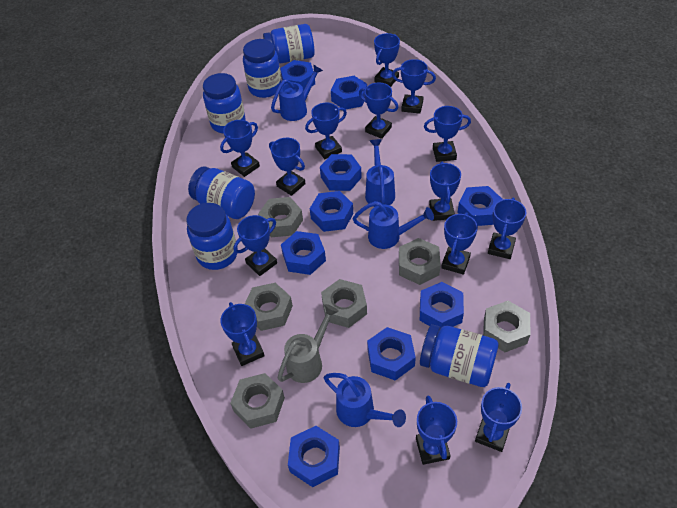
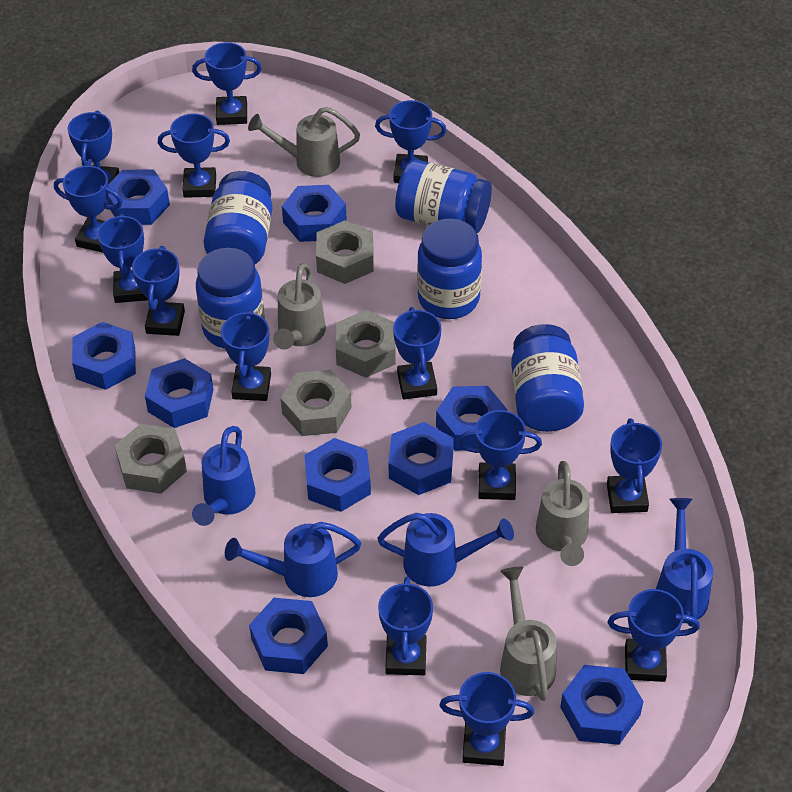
blue jar: [186,203,238,270] [188,166,255,219] [203,73,245,134] [243,39,282,98] [263,24,315,64] [420,324,499,387] = 6 -> [196,248,265,349] [204,171,272,264] [395,160,492,233] [417,219,482,319] [511,324,584,432] = 5
grey nut: [230,373,285,429] [245,283,293,331] [258,197,303,237] [321,279,367,328] [399,238,441,285] [483,301,530,352] = 6 -> [115,424,187,494] [281,370,352,436] [316,220,373,284] [336,310,396,378] = 4
grey watering can: [278,304,339,383] = 1 -> [248,107,360,177] [273,263,326,350] [500,567,557,701] [536,461,590,566] = 4

